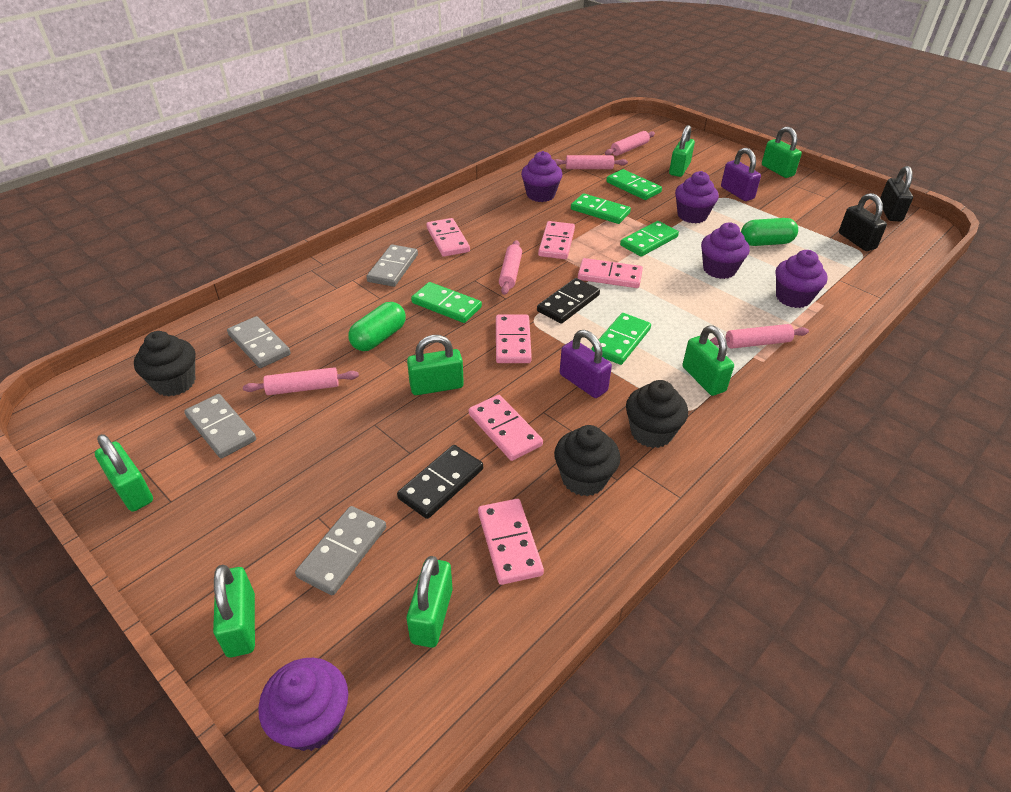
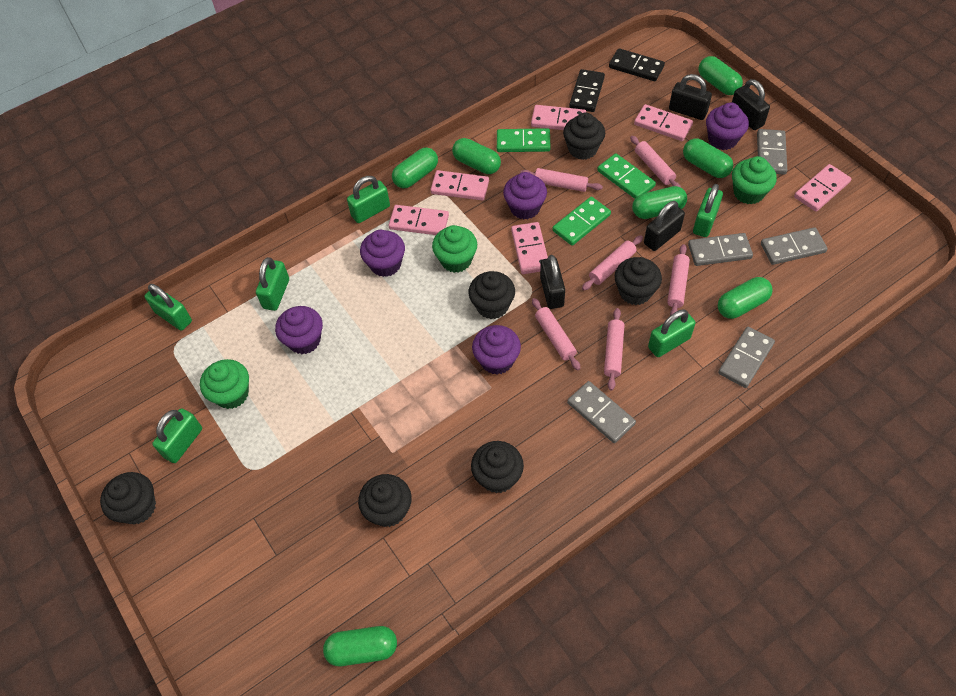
black cupcake: [134,331,196,397] [554,425,620,496] [626,380,688,448] = 3 -> [100,472,156,525] [358,474,412,527] [469,271,515,319] [471,441,524,493] [563,113,605,160] [615,257,662,305] = 6
black padlock: [839,193,887,251] [880,166,913,222] = 2 -> [540,255,565,309] [644,201,685,251] [669,74,712,120] [732,79,770,130] = 4
green capsule: [348,302,406,351] [741,218,798,246] = 2 -> [323,626,397,666] [392,147,438,189] [452,138,501,174] [632,186,687,219] [683,138,733,178] [699,56,743,95] [718,277,773,319] = 7
green cupcake: none = 0 -> [200,359,249,409] [432,225,477,273] [732,156,777,204] = 3
green domino: [411,282,482,323] [571,193,631,224] [591,313,651,365] [606,169,662,200] [620,221,679,257] = 5 -> [497,128,550,152] [552,197,611,246] [597,153,656,199] = 3
green padlock: [95,434,153,512] [213,565,255,657] [407,335,464,395] [407,556,453,648] [669,125,695,177] [682,325,734,396] [762,127,802,178] = 7 -> [144,284,192,331] [152,408,202,463] [256,257,289,311] [347,176,390,223] [648,309,695,357] [693,184,723,237] = 6
grey domino: [184,394,256,459] [227,316,291,368] [295,506,386,595] [366,244,418,287] = 4 -> [567,381,636,443] [688,233,753,266] [718,327,775,388] [757,129,787,175] [761,227,828,265] = 5
pink rolling pin: [243,367,359,395] [499,240,522,295] [554,155,628,169] [605,131,655,156] [710,324,809,349] = 5 -> [520,168,603,192] [532,298,580,370] [582,236,643,290] [604,308,625,391] [630,136,681,187] [667,244,690,316] = 6
purple padlock: [560,330,612,398] [721,148,761,201] = 2 -> none = 0

